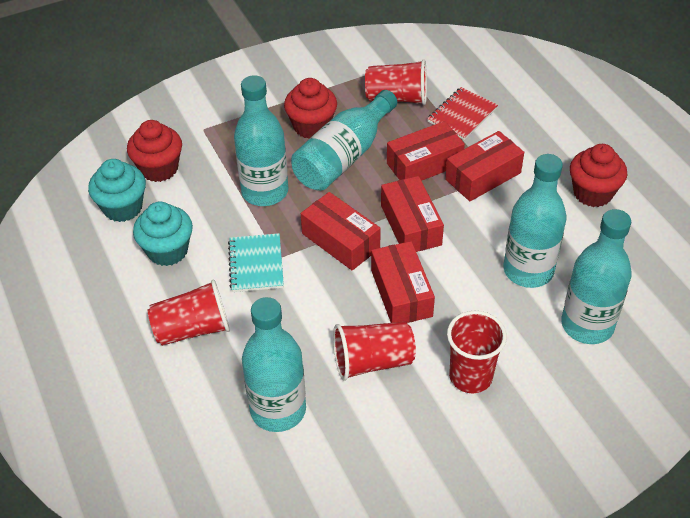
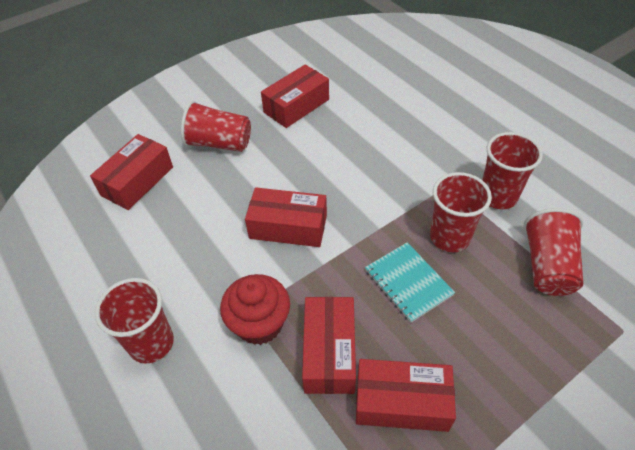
red cup: [147,280,230,346] [333,322,416,381] [365,59,427,105] [447,311,507,393] = 4 -> [95,278,174,364] [181,101,251,152] [430,172,492,252] [482,132,543,209] [524,208,583,296] = 5
red cupcake: [127,120,182,182] [284,78,337,139] [570,144,627,207] = 3 -> [220,274,290,345] = 1
red notebook: [427,87,498,140] = 1 -> none = 0
turquoise bottle: [234,75,288,206] [242,297,306,432] [291,90,397,191] [504,154,566,288] [561,209,632,344] = 5 -> none = 0
turquoise cupcake: [88,159,146,222] [133,202,193,266] = 2 -> none = 0

